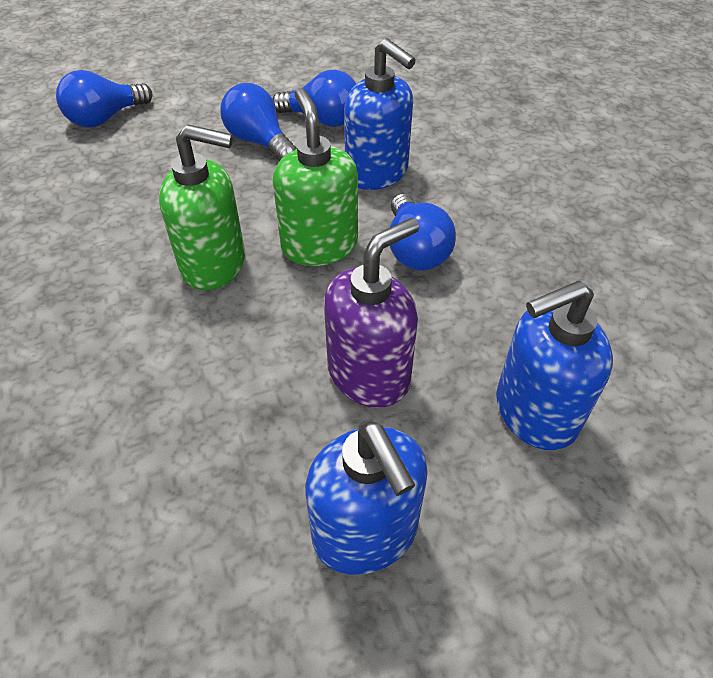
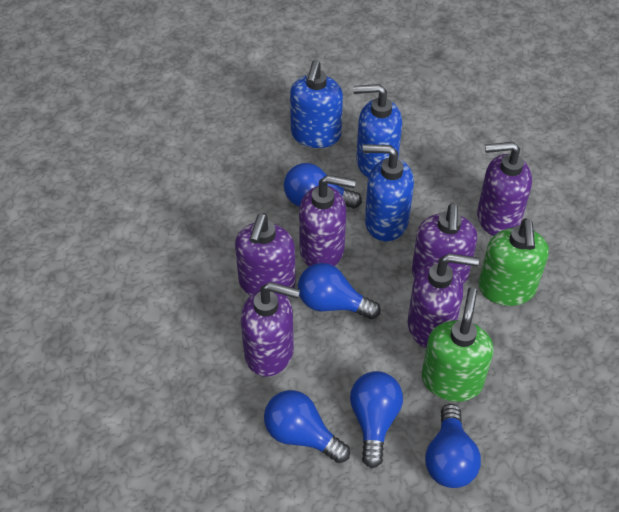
blue light bulb: [56,70,153,128] [220,83,297,161] [273,70,356,127] [390,194,456,271] = 4 -> [264,390,350,463] [284,163,362,209] [298,263,381,319] [350,371,403,468] [425,404,481,488] = 5
purple soap dispenser: [324,218,419,408] = 1 -> [235,213,296,296] [241,282,300,377] [299,175,356,266] [408,253,479,348] [412,203,477,284] [477,142,532,236] = 6

